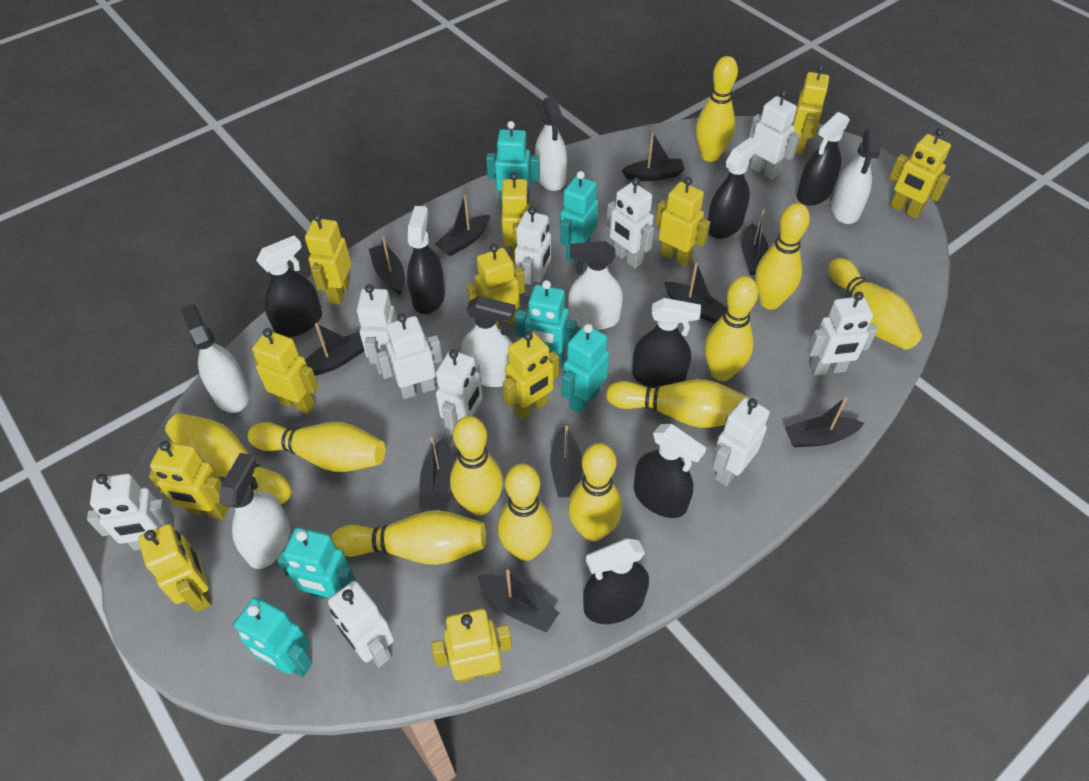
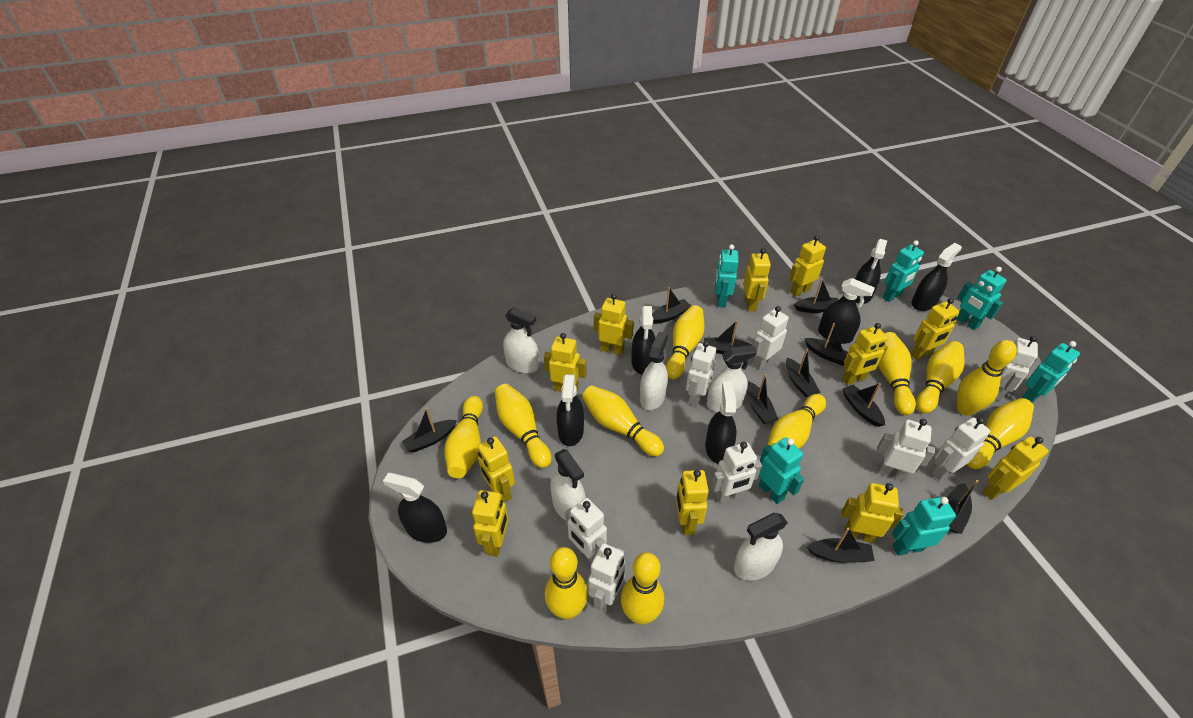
white robot: [87,473,174,551] [328,581,394,668] [357,284,397,374] [377,313,443,399] [436,349,482,436] [515,206,551,297] [606,178,654,268] [712,397,770,486] [749,90,800,180] [807,291,877,376] = 10 -> [565,498,607,564] [588,543,626,612] [686,341,716,406] [711,442,762,503] [753,306,789,370] [877,419,935,481] [931,417,990,481] [995,336,1038,401] = 8
white spray bottle: [180,304,250,413] [219,453,290,569] [461,296,515,387] [535,96,567,191] [568,241,623,330] [831,128,880,224] = 6 -> [503,307,539,373] [550,449,586,520] [640,332,668,410] [707,345,757,412] [734,513,788,580] = 5

